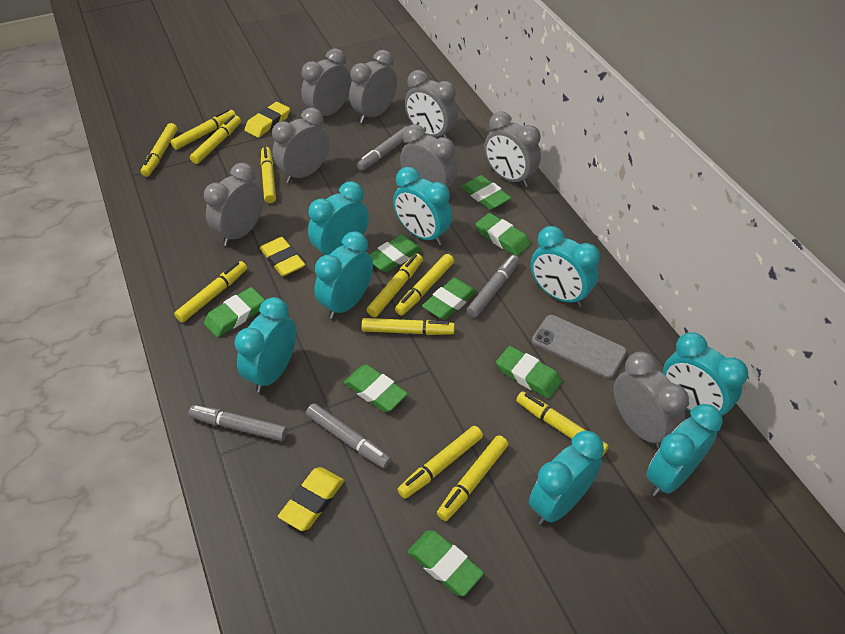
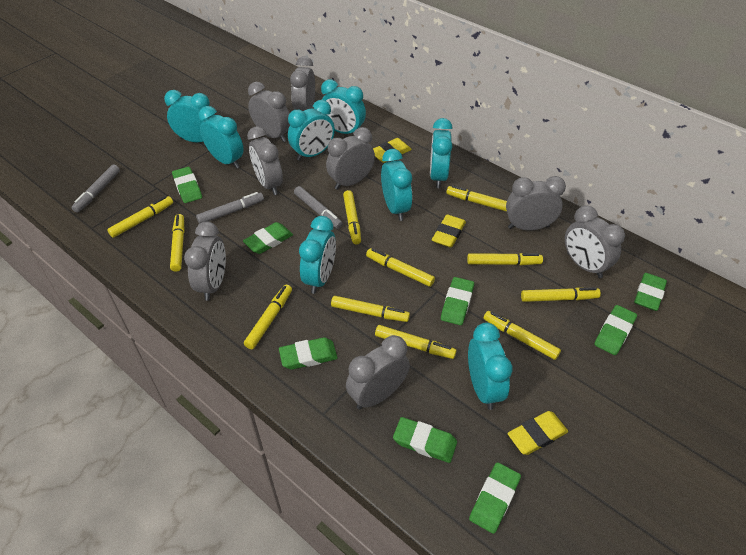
grey marker: [189,405,287,441] [306,403,391,469] [357,126,408,171] [466,255,519,318] = 4 -> [71,164,120,213] [196,192,264,224] [294,186,343,229] = 3
grey phone: [532,315,627,379] = 1 -> none = 0

